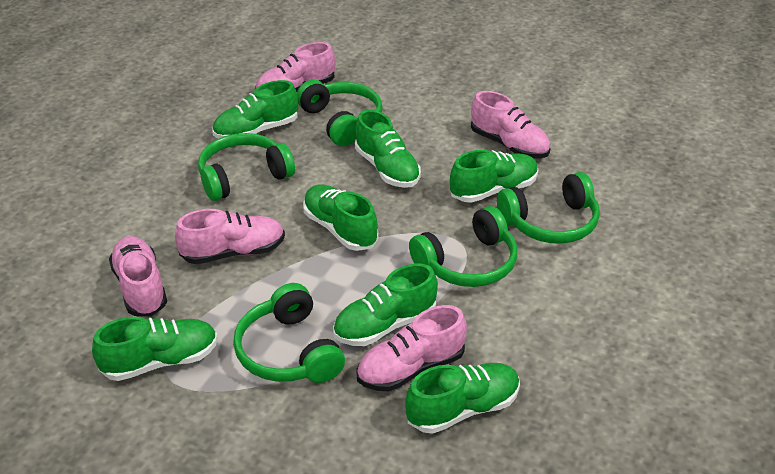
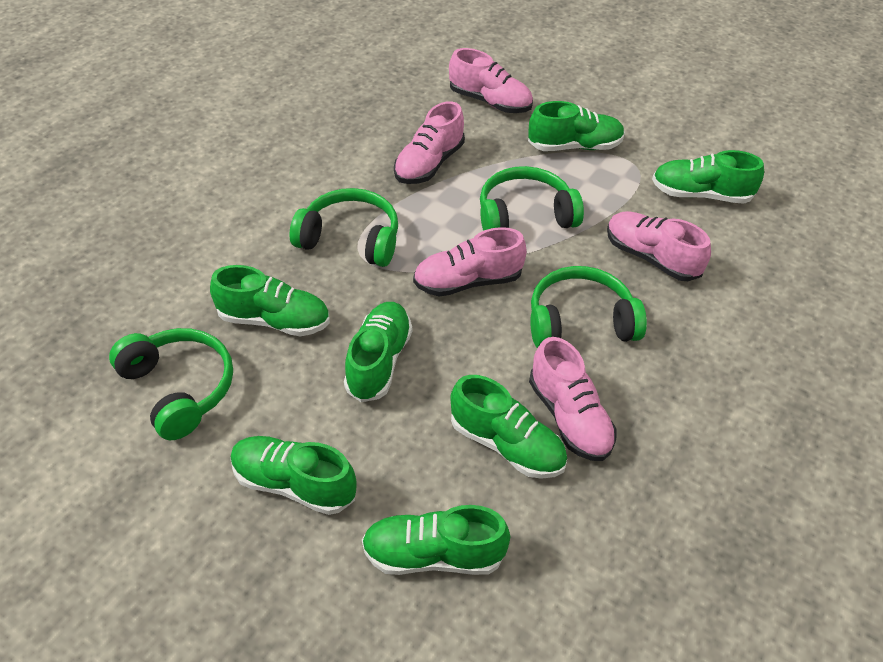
green headphones: [198,133,295,201] [233,283,345,383] [297,80,383,146] [409,206,517,287] [497,172,600,244] = 5 -> [109,328,233,440] [290,188,398,267] [480,166,584,231] [530,266,647,348] = 4

